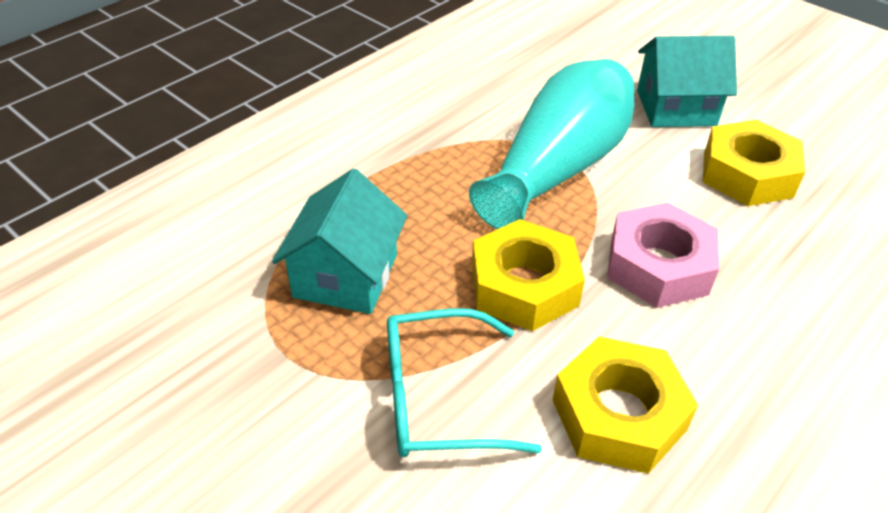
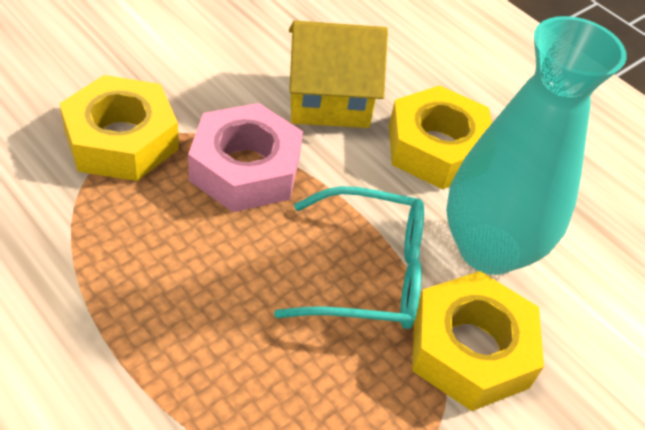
turquoise house: [272,169,407,314] [637,36,737,127] = 2 -> none = 0
yellow house: none = 0 -> [289,20,388,128] = 1

